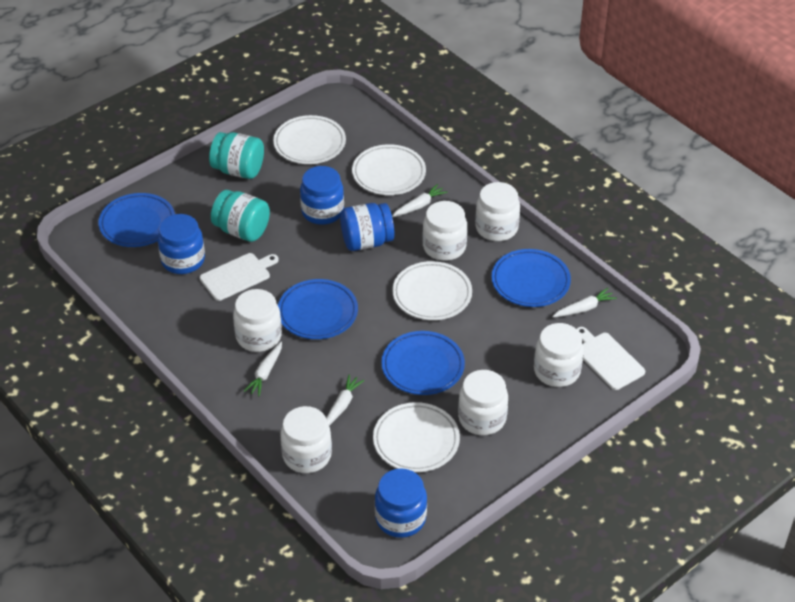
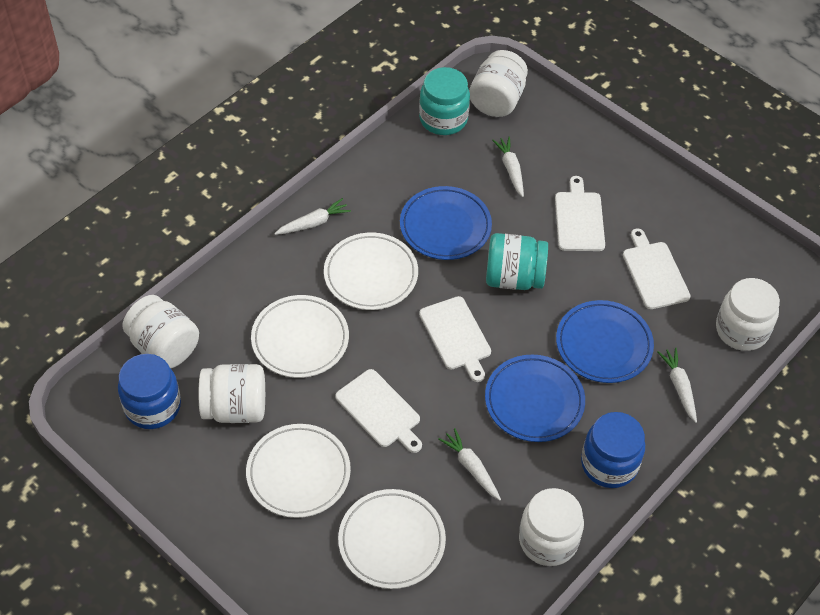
blue jar: [158,214,205,274] [300,166,344,225] [340,203,394,251] [375,468,427,538] = 4 -> [118,354,181,429] [581,412,645,488] = 2
blue plate: [98,193,175,247] [278,279,358,339] [381,331,465,395] [491,249,571,307] = 4 -> [400,186,492,260] [485,355,585,442] [556,300,654,383] = 3
white cutting board: [200,253,279,301] [577,327,645,390] = 2 -> [335,369,422,453] [419,296,491,382] [555,176,605,251] [623,228,690,309] = 4
white jar: [233,289,282,352] [280,406,332,473] [423,201,467,261] [458,370,508,435] [475,182,520,241] [534,323,584,387] = 6 -> [122,295,199,368] [199,364,265,423] [469,50,528,117] [519,488,584,566] [716,278,780,351] = 5

